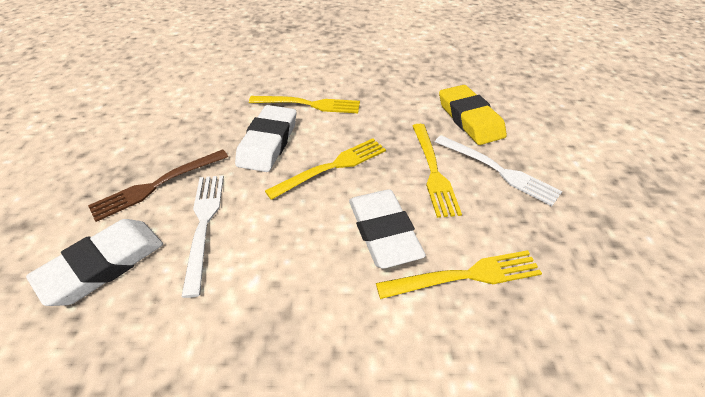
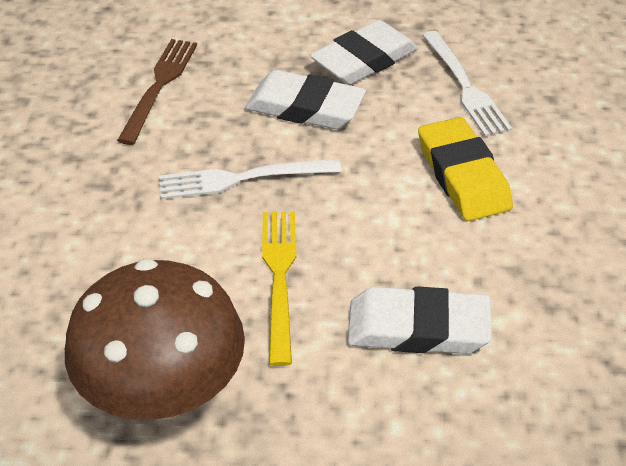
brown mushroom: none = 0 -> [65,259,245,420] = 1
yellow fork: [249,96,360,113] [265,138,386,200] [376,250,542,299] [413,124,462,218] = 4 -> [262,211,296,366] = 1

